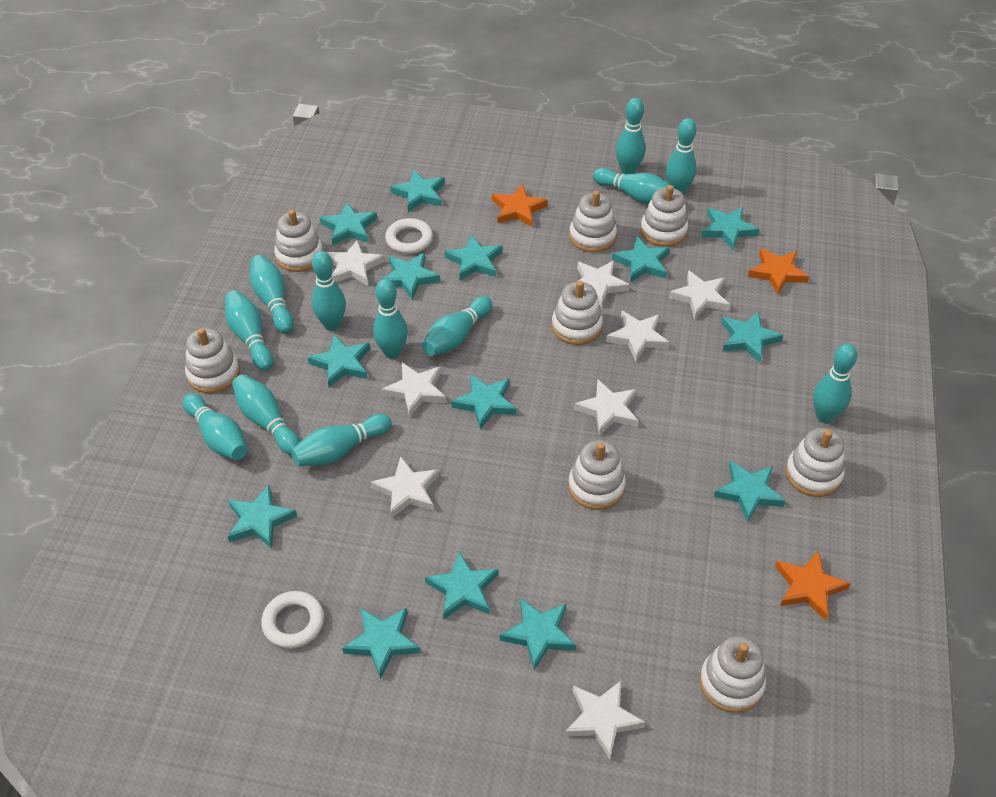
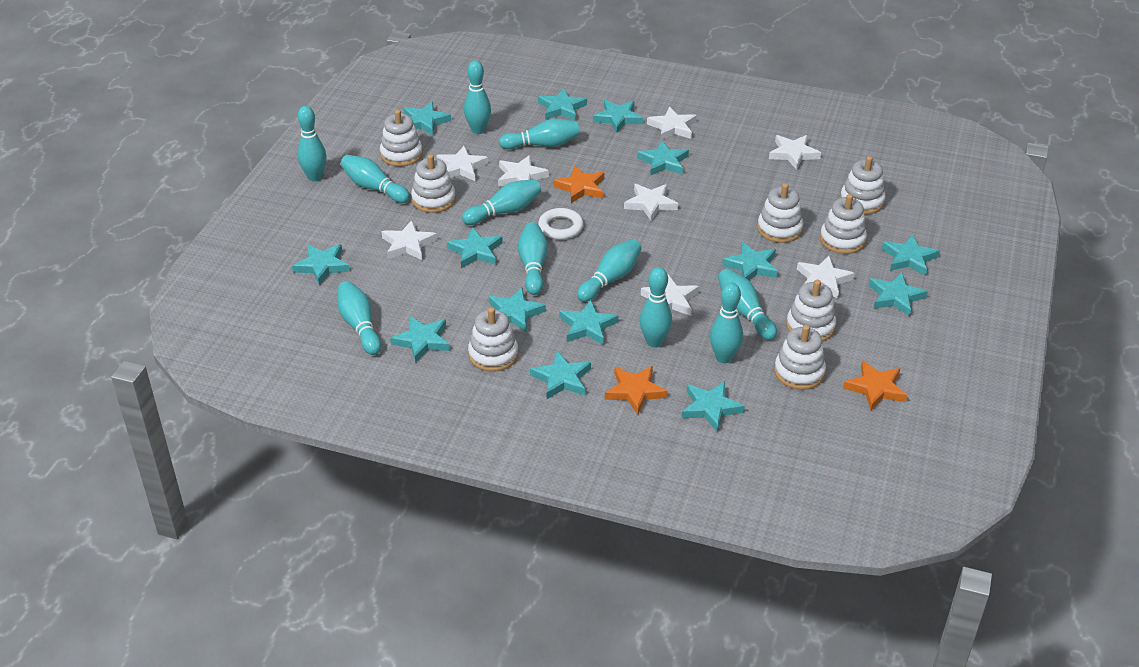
turquoise bowling pin: [183,393,248,460] [225,290,273,371] [232,374,301,455] [250,255,294,333] [291,414,392,466] [312,251,346,331] [373,279,408,359] [422,296,492,356] [593,168,674,204] [616,98,645,174] [666,118,697,195] [813,344,857,423] = 12 -> [297,106,327,181] [338,281,381,355] [341,155,410,203] [462,179,541,225] [464,60,491,134] [499,119,580,149] [518,222,548,295] [577,239,641,302] [639,267,672,348] [710,282,743,363] [718,269,777,340] = 11
white ring: [261,591,324,649] [385,218,433,254] = 2 -> [538,208,584,240] = 1

